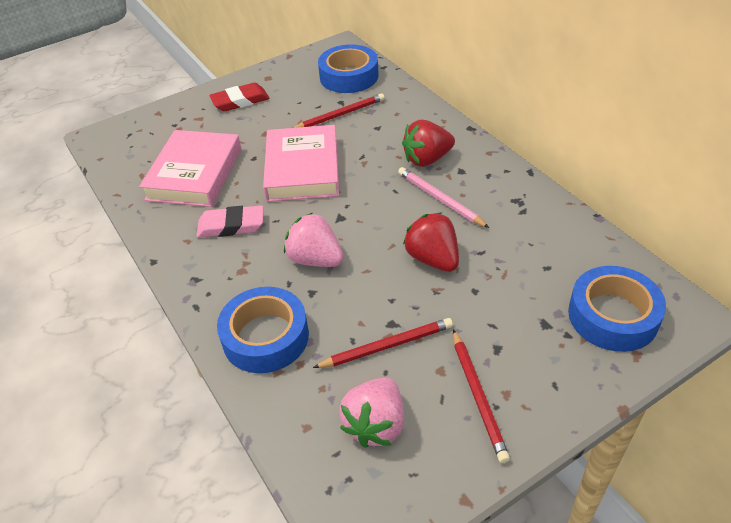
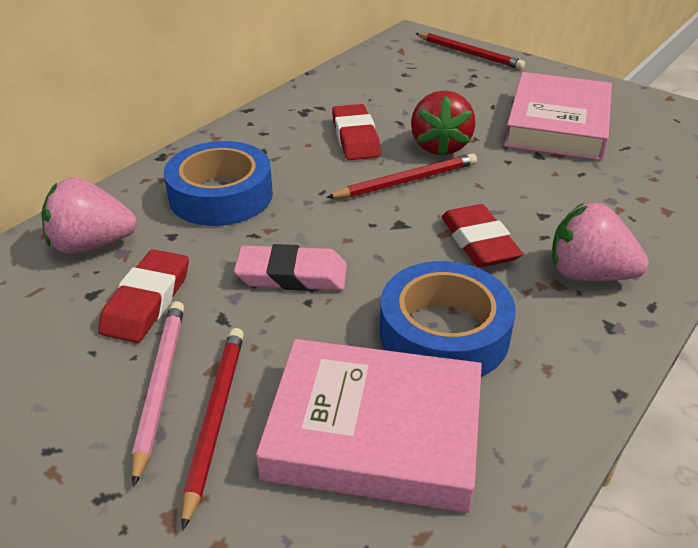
blue tape: [217,287,309,373] [318,45,379,93] [568,266,666,352] = 3 -> [164,141,273,226] [380,261,516,377] = 2
red eraser: [209,83,270,111] = 1 -> [98,249,189,343] [332,104,381,160] [442,204,523,267] = 3
red strawberry: [402,120,455,167] [403,212,459,272] = 2 -> [411,90,476,157] = 1

